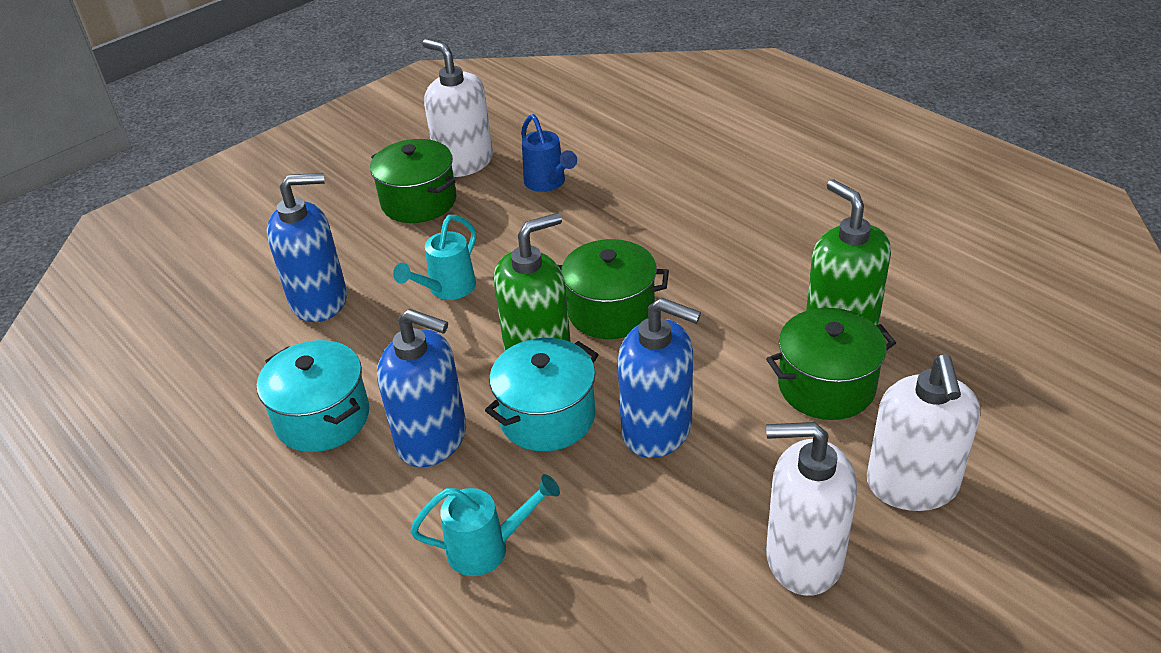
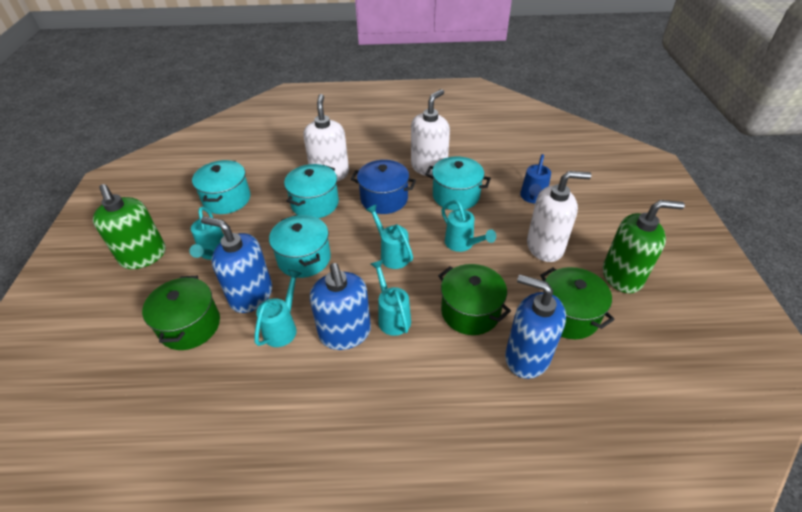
blue pot: none = 0 -> [351,160,416,214] = 1
turquoise pot: [257,340,369,452] [485,338,599,451] = 2 -> [192,160,250,214] [269,215,331,278] [284,164,339,218] [425,156,491,210] = 4
turquoise watering can: [393,215,476,300] [410,474,560,576] = 2 -> [189,207,224,260] [254,270,302,347] [366,204,413,269] [371,260,411,336] [441,200,496,252] = 5

